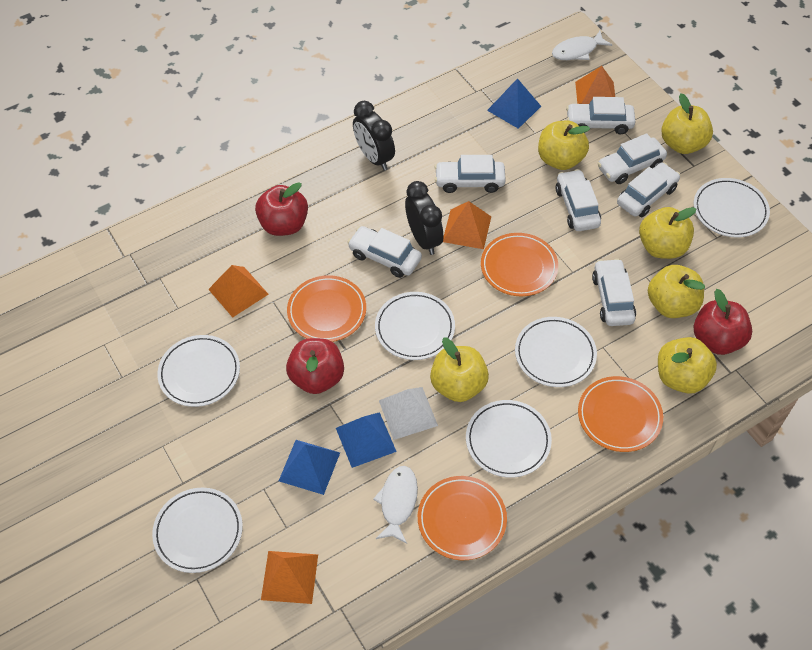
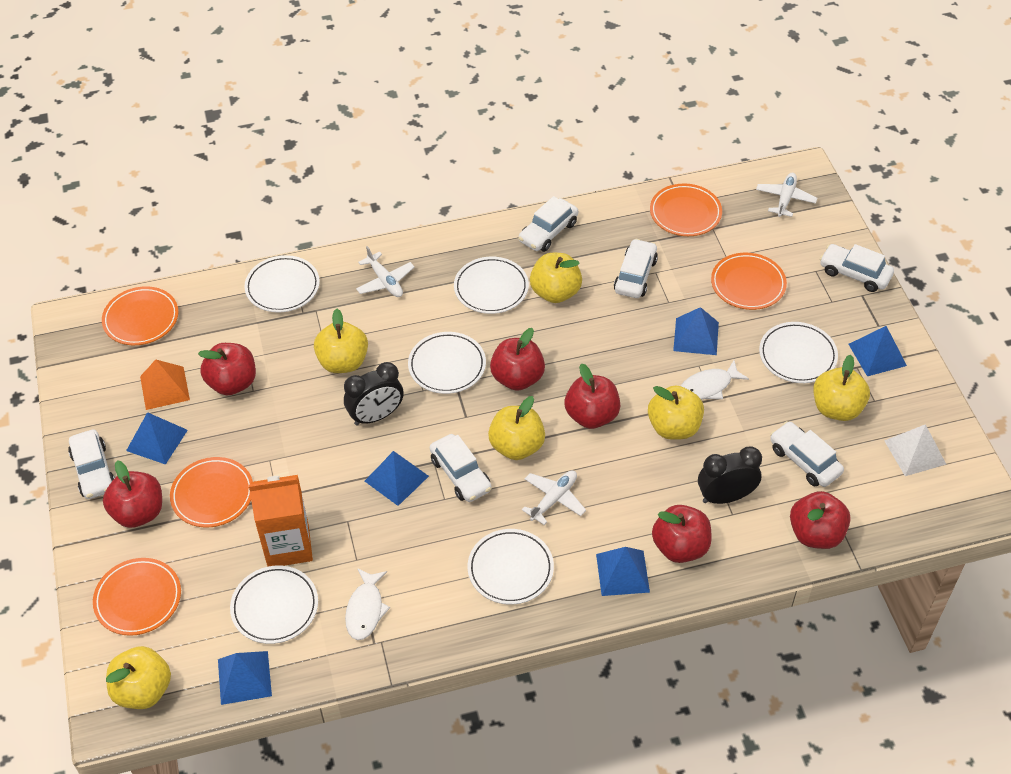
blue pyramid: [279,440,340,495] [336,412,397,468] [487,78,541,129] = 3 -> [126,412,188,465] [218,651,272,705] [365,451,429,506] [596,547,650,596] [673,307,719,355] [848,326,907,376] = 6
orange carton: none = 0 -> [249,475,313,567] = 1
orange plate: [287,275,366,342] [418,476,507,560] [481,233,558,296] [578,376,663,452] = 4 -> [93,558,181,636] [102,286,179,345] [170,457,253,527] [650,184,722,236] [711,253,787,310] = 5
orange pyramid: [208,265,269,317] [261,551,318,604] [443,201,491,249] [575,66,615,104] = 4 -> [140,360,190,410] = 1
red apple: [255,182,308,236] [286,338,344,394] [694,289,752,355] = 3 -> [103,460,162,528] [198,343,256,395] [490,328,545,391] [565,364,620,429] [652,505,712,563] [790,491,850,549] = 6
white car: [347,226,422,278] [435,155,506,193] [556,169,601,231] [566,97,635,135] [592,258,636,326] [597,133,667,184] [617,162,680,217] = 7 -> [68,429,115,499] [430,434,492,502] [518,196,578,252] [614,239,658,298] [770,421,844,487] [820,244,894,292] = 6
white plane: none = 0 -> [356,246,415,297] [522,470,586,525] [756,173,817,217] = 3

